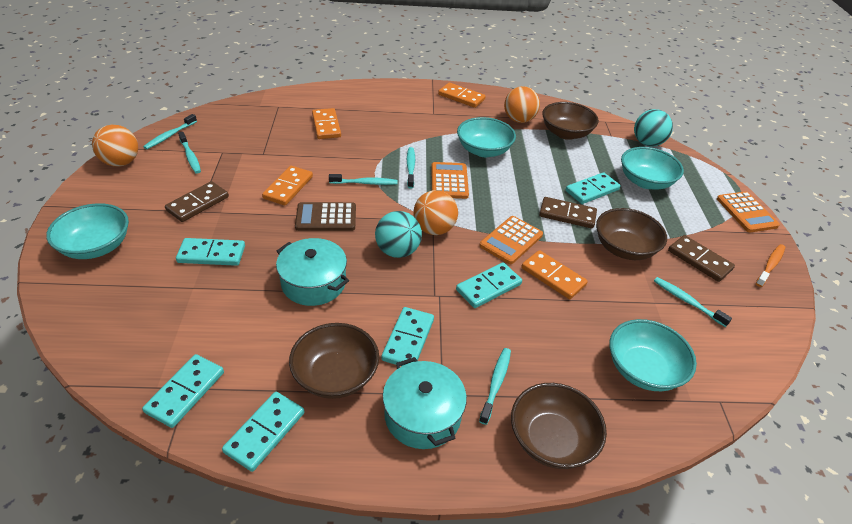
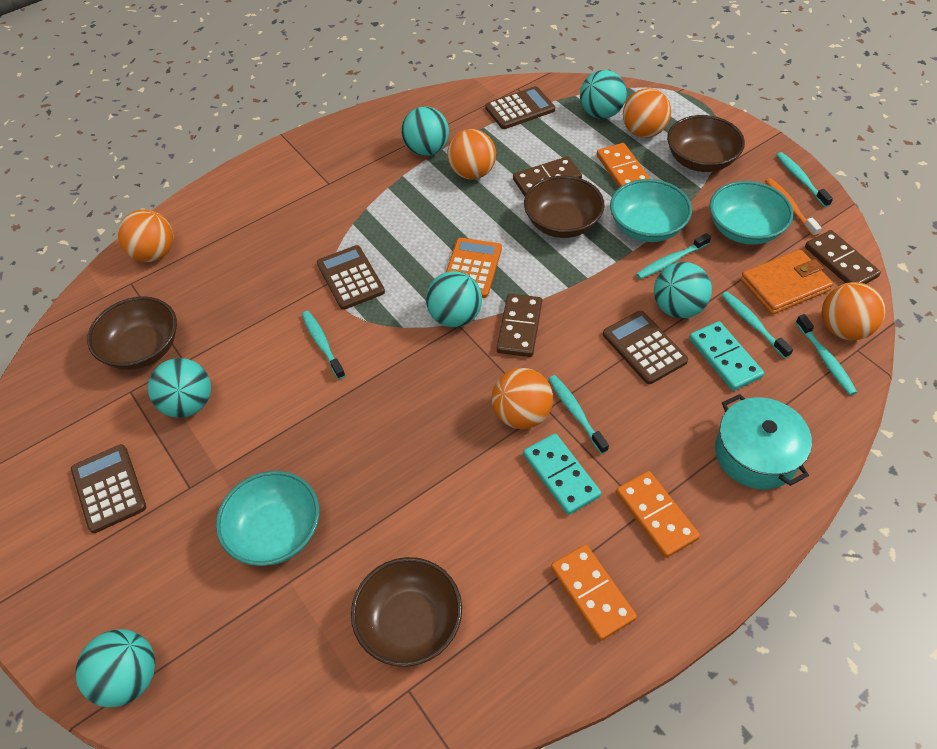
brown calculator: [295,202,356,231] = 1 -> [71,444,146,533] [317,245,385,310] [485,86,555,129] [603,311,688,384] = 4
orange ball: [92,125,138,167] [413,190,458,235] [504,86,540,123] = 3 -> [118,209,173,262] [447,129,496,180] [492,368,553,429] [623,88,671,138] [822,282,885,340] = 5
orange calculator: [431,162,469,199] [479,216,543,264] [717,191,780,232] = 3 -> [446,238,502,298] = 1
orange domino: [262,166,313,206] [312,108,341,139] [438,83,486,108] [521,250,588,299] = 4 -> [551,545,637,641] [597,143,651,188] [616,471,700,558] = 3
orange wallet: none = 0 -> [741,249,833,315] = 1
turquoise ball: [375,211,422,258] [634,109,673,147] = 2 -> [76,629,155,707] [148,358,211,418] [401,106,449,156] [426,271,482,327] [580,70,627,119] [654,262,712,319] = 6
turquoise bowl: [46,203,129,259] [457,117,516,157] [609,319,697,391] [621,147,684,189] = 4 -> [216,471,320,566] [610,179,692,242] [709,181,793,245] = 3
turquoise domino: [142,354,224,428] [176,238,245,266] [222,392,304,472] [381,307,434,366] [456,262,522,308] [566,172,621,204] = 6 -> [523,433,601,515] [689,321,764,391] = 2
turquoise pot: [276,238,349,306] [383,357,467,449] = 2 -> [715,394,812,489] = 1

